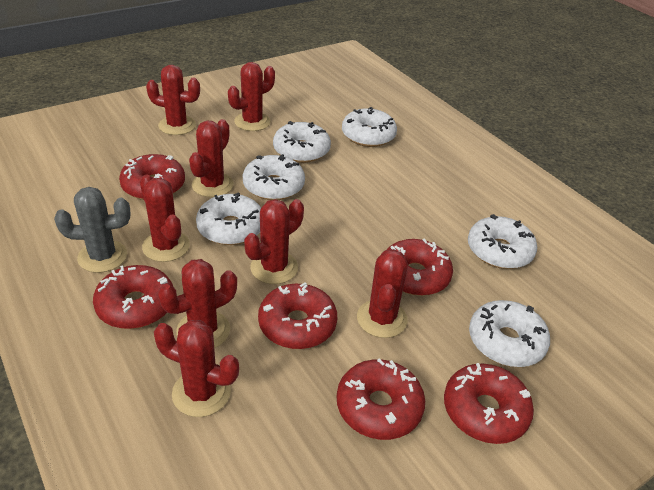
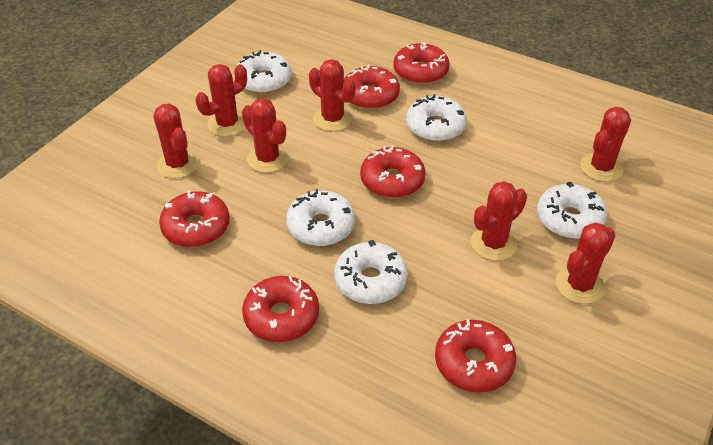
grey cactus: [54,187,131,273] = 1 -> none = 0
red cactus: [140,175,190,262] [146,65,200,135] [154,320,239,417] [158,259,237,348] [189,119,234,197] [228,62,275,131] [244,199,304,284] [357,249,408,338] = 8 -> [153,104,199,178] [196,64,247,137] [242,98,289,173] [309,59,356,131] [471,181,527,261] [555,222,616,304] [580,107,631,182] = 7
white donut: [196,192,261,245] [243,154,305,200] [273,121,331,163] [342,107,397,147] [468,214,537,269] [469,300,550,367] = 6 -> [236,50,292,94] [286,189,355,246] [334,240,408,304] [406,94,467,142] [537,182,607,239] = 5

